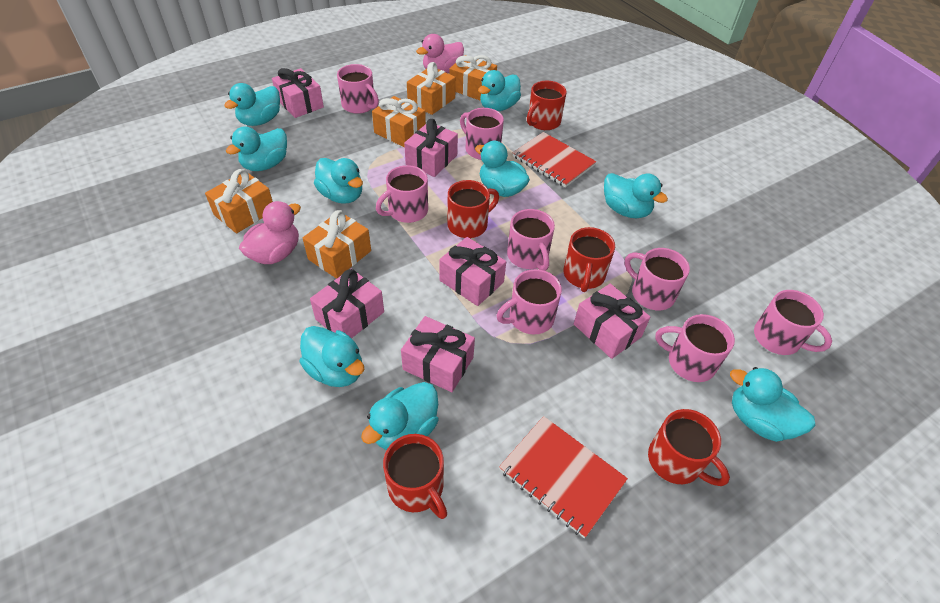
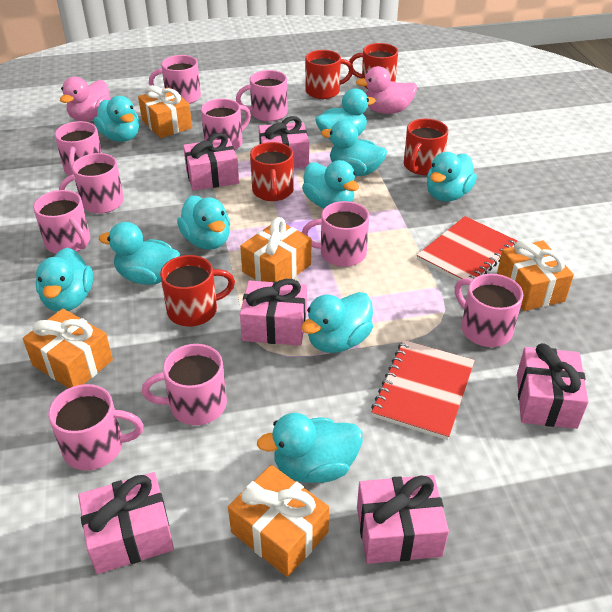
pink mug: [337,64,379,114] [376,165,428,223] [460,108,504,160] [497,269,562,334] [507,209,555,271] [625,248,690,310] [655,314,735,382] [754,290,832,355] = 8 -> [33,190,90,254] [48,384,144,471] [55,121,102,176] [59,153,124,214] [142,344,227,425] [149,55,201,104] [201,99,251,150] [236,70,287,122] [302,201,369,267] [455,274,523,347] = 10
turquoise duck: [224,83,280,126] [226,127,287,171] [300,326,364,387] [314,158,363,204] [361,382,438,450] [475,141,530,197] [478,70,521,111] [604,173,668,218] [730,367,815,442] = 9 -> [36,248,93,312] [94,96,139,142] [99,222,180,285] [177,195,230,250] [257,413,363,483] [301,292,373,353] [302,160,359,208] [315,89,376,140] [321,120,387,176] [427,152,477,201] = 10

